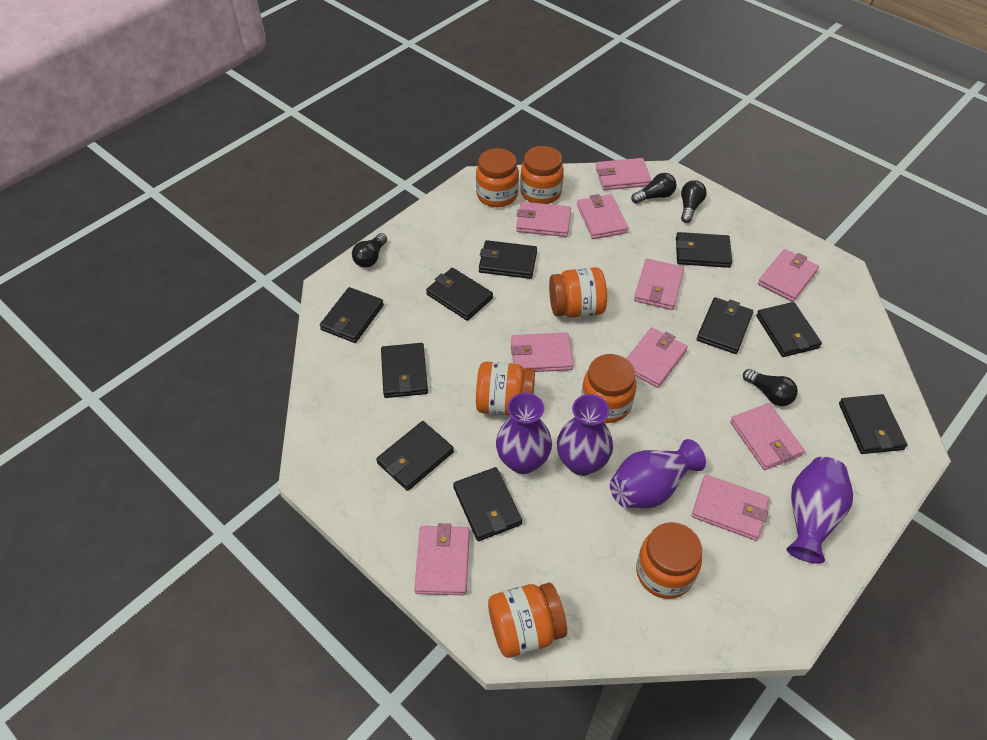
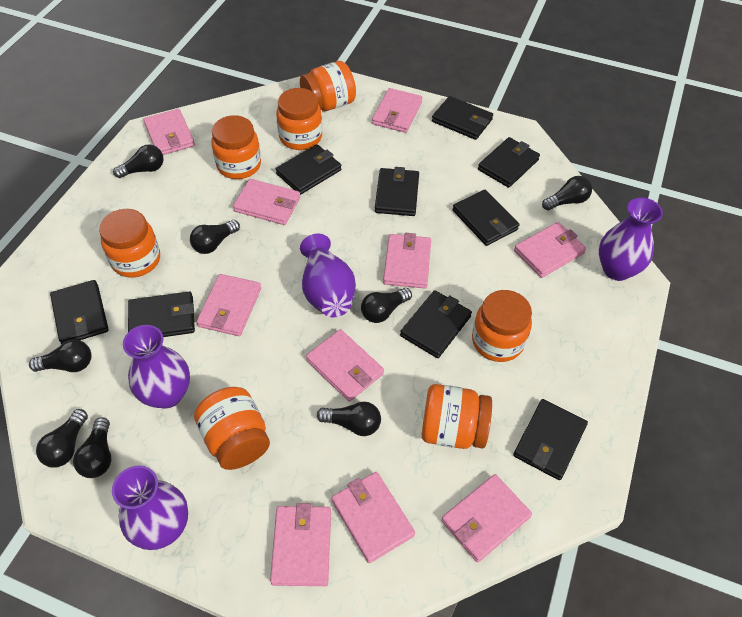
black light bulb: [352,233,387,268] [631,173,676,204] [681,180,707,223] [743,369,798,406] = 4 -> [29,340,92,372] [36,409,88,468] [73,417,111,478] [113,144,164,178] [190,220,240,254] [317,402,381,436] [361,288,412,323] [542,176,592,211] = 8
black wallet: [320,287,384,343] [376,421,454,491] [381,343,428,398] [426,268,493,321] [453,467,522,541] [479,240,537,279] [676,232,732,268] [697,297,753,354] [756,302,822,357] [839,394,907,454] = 10 -> [50,280,109,344] [128,292,195,337] [276,144,342,195] [375,167,419,216] [400,290,472,358] [432,96,493,140] [453,190,519,246] [478,137,540,188] [513,399,588,480] = 9

